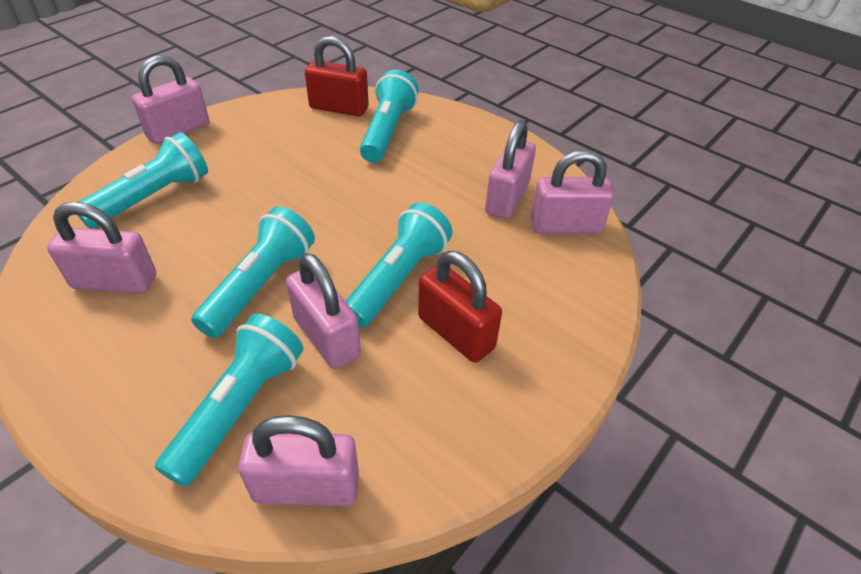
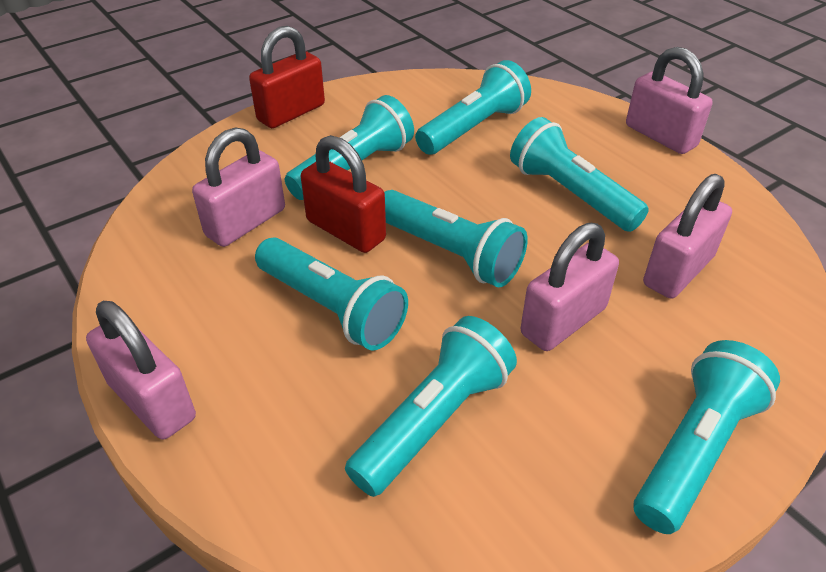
pink padlock: [47,202,156,293] [132,55,209,144] [238,415,359,506] [286,253,361,369] [485,120,536,219] [531,150,614,233] = 6 -> [86,301,196,439] [192,127,285,247] [520,223,619,351] [626,47,713,154] [643,174,732,299] = 5
turquoise flashlight: [78,132,208,229] [155,314,303,487] [191,206,315,338] [345,202,453,328] [360,70,419,163] = 5 -> [255,238,408,351] [285,95,414,200] [345,316,517,497] [384,190,528,288] [415,60,531,155] [510,117,649,232] [634,340,780,534] = 7

